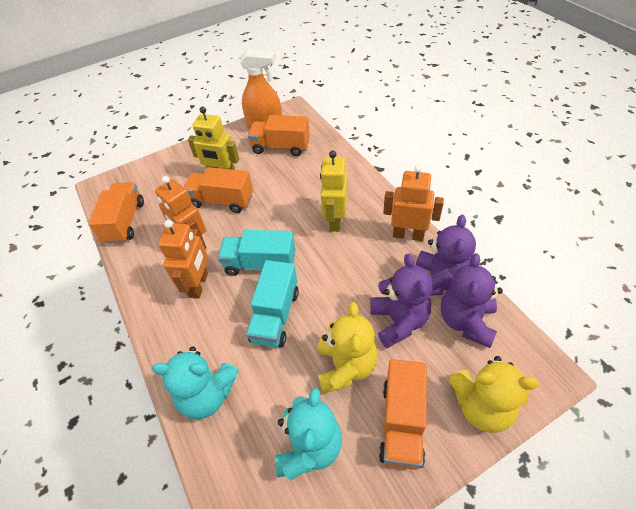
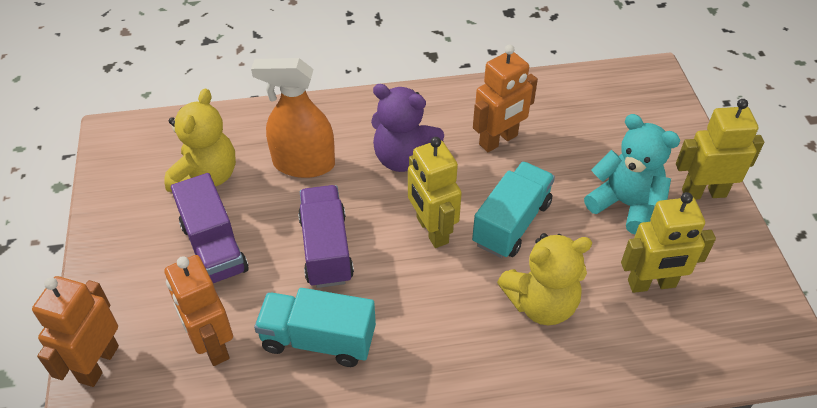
orange truck: [88,182,144,244] [184,167,253,213] [248,115,310,156] [379,359,427,470] = 4 -> none = 0
purple teddy bear: [370,254,433,348] [416,215,476,296] [441,253,503,348] = 3 -> [371,84,444,172] = 1
purple truck: none = 0 -> [171,173,249,283] [298,185,354,288] = 2
turquoise teddy bear: [152,346,239,419] [275,388,342,480] = 2 -> [584,114,680,234] = 1
yellow robot: [188,107,239,170] [320,151,348,232] = 2 -> [408,137,462,248] [621,192,716,293] [676,99,764,200] = 3

